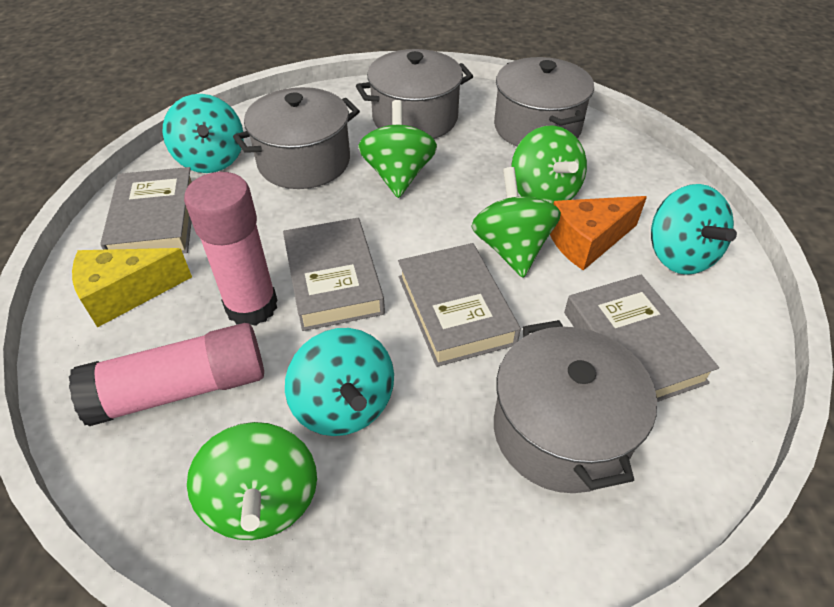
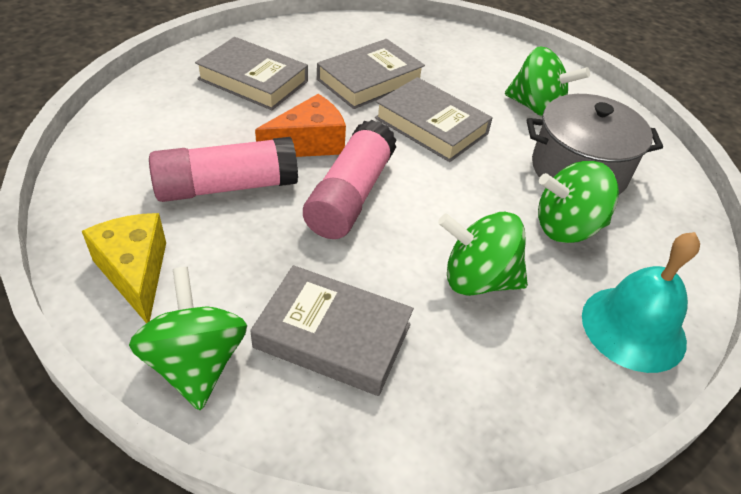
grey pot: [233,87,360,189] [356,49,473,139] [494,57,594,147] [494,320,657,493] = 4 -> [527,94,663,194] = 1
turquoise bell: none = 0 -> [582,232,700,373] = 1
turquoise spinning top: [163,94,244,173] [285,328,394,436] [651,184,737,275] = 3 -> none = 0

